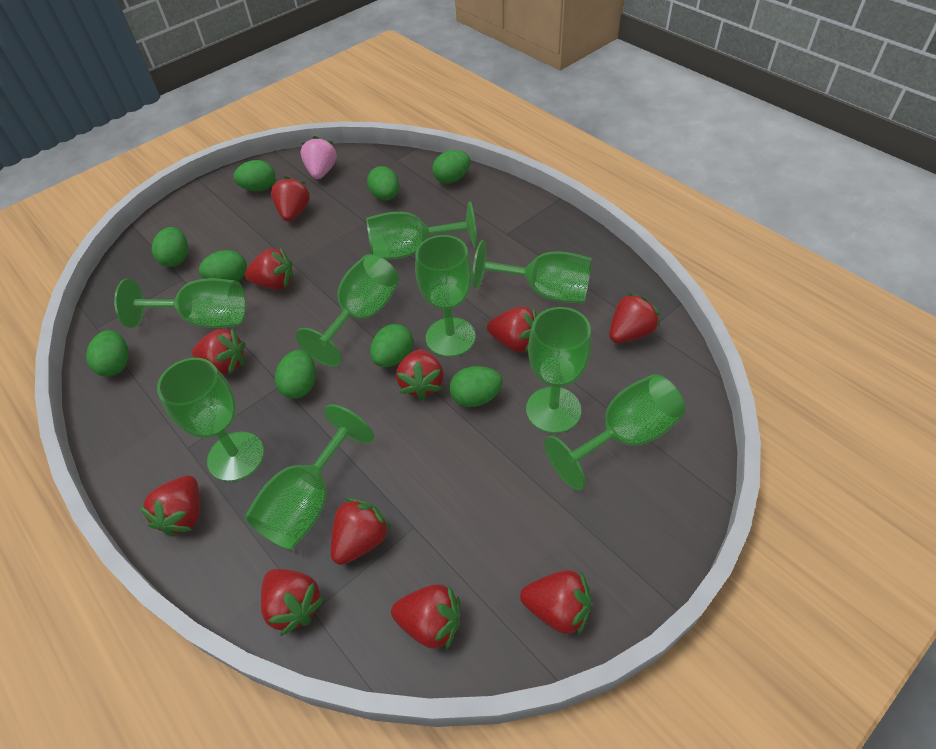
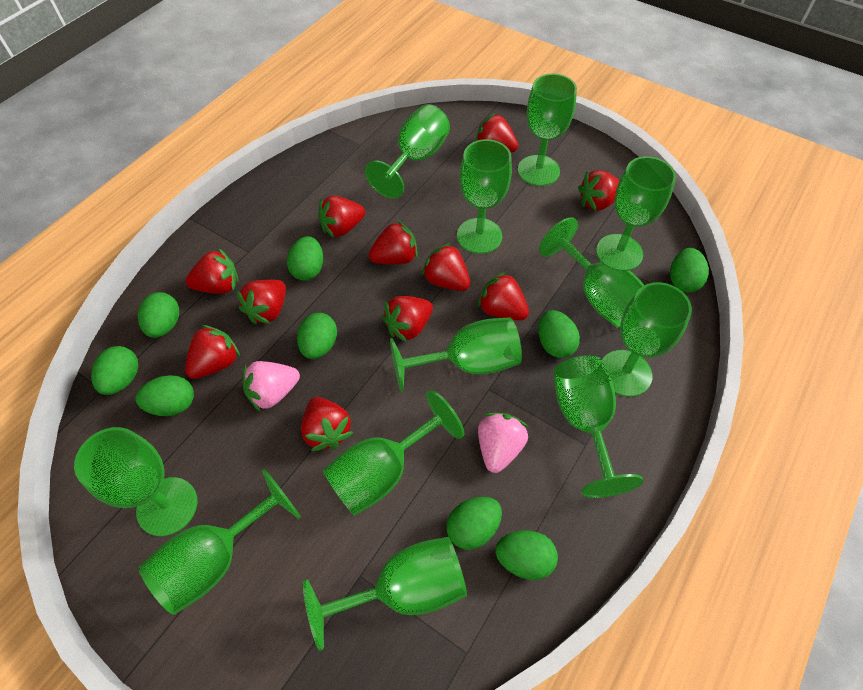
green goblet: [114,278,246,328] [157,358,264,482] [244,404,374,550] [296,254,399,367] [367,201,477,260] [415,235,476,357] [472,240,592,303] [526,307,591,433] [544,374,685,490] = 9 -> [74,427,198,536] [138,469,301,615] [303,537,467,651] [323,390,464,516] [365,104,450,199] [390,317,522,392] [457,139,512,254] [518,73,577,186] [539,217,644,328] [553,355,643,498] [596,156,676,270] [602,282,692,397] = 12
pink strawberry: [301,136,337,179] = 1 -> [243,361,300,412] [478,413,528,473] = 2

